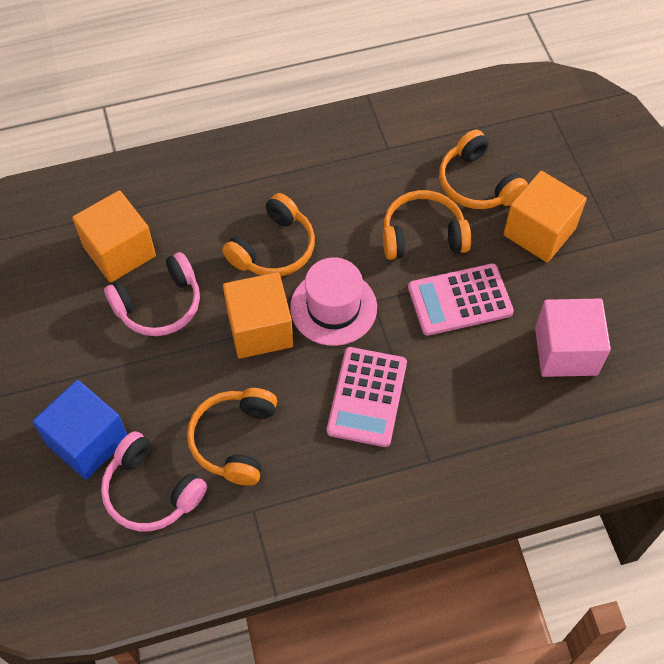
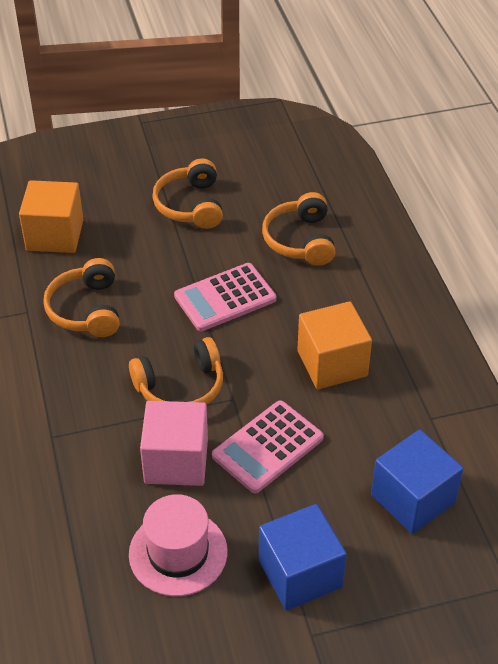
blue cube: [33,380,127,480] = 1 -> [259,504,347,610] [371,430,463,534] = 2
orange cube: [72,190,156,283] [223,272,293,359] [504,171,587,262] = 3 -> [19,180,84,253] [297,301,372,389] = 2
pink headphones: [101,431,207,531] [104,252,200,336] = 2 -> none = 0

